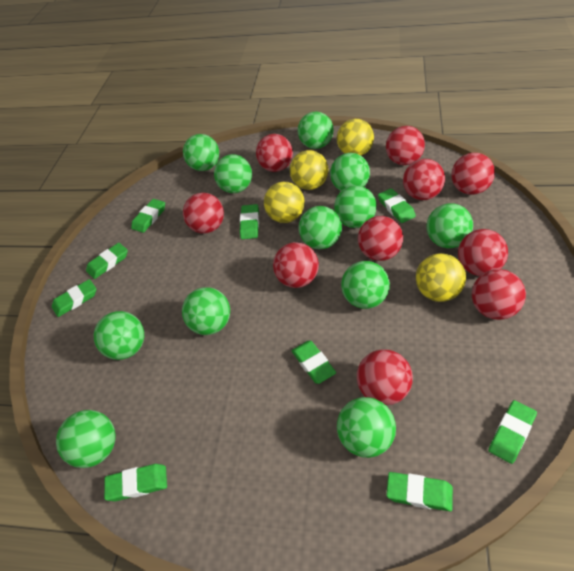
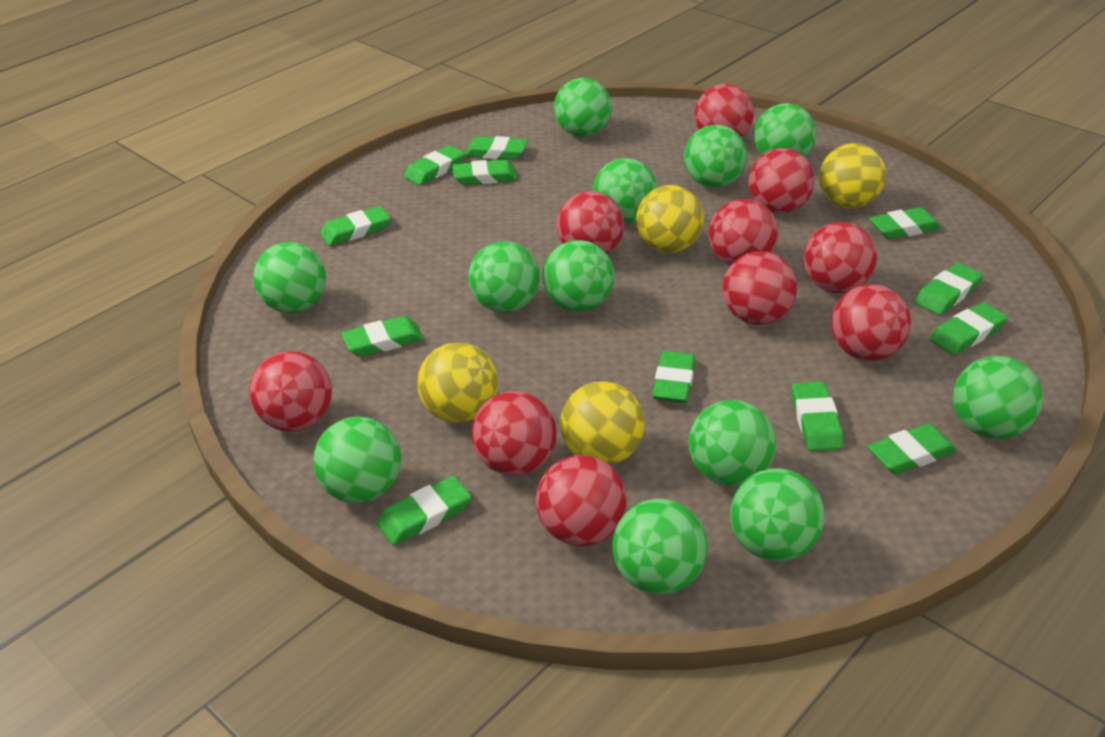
green eraser: [52,279,96,317] [86,243,128,279] [104,464,167,501] [131,199,165,233] [240,204,259,239] [291,341,336,384] [378,188,416,223] [386,472,453,511] [488,400,537,464] = 9 -> [320,206,390,246] [341,316,424,357] [377,476,471,545] [404,145,465,185] [452,160,517,185] [465,136,528,160] [652,351,696,403] [792,382,844,451] [867,423,957,474] [869,207,941,239] [915,263,983,315] [930,302,1008,355] = 12

